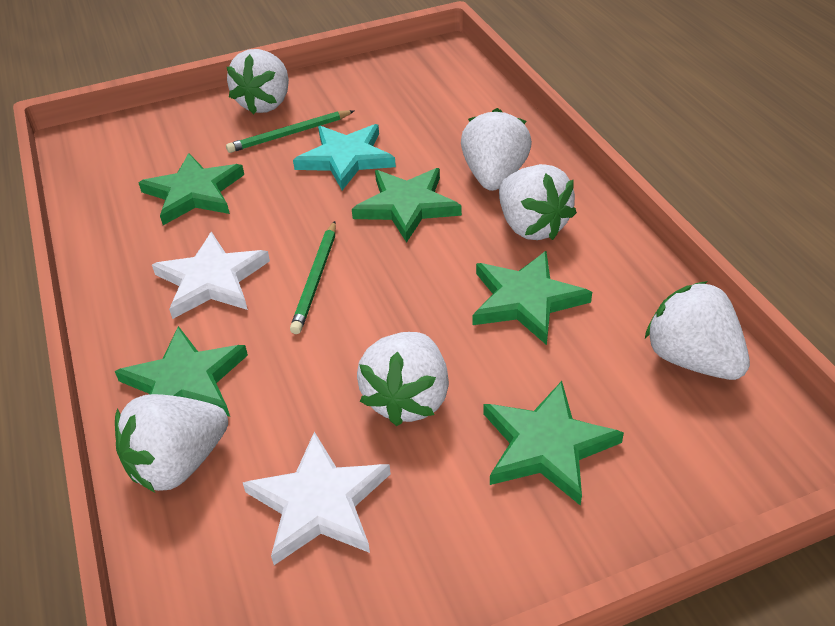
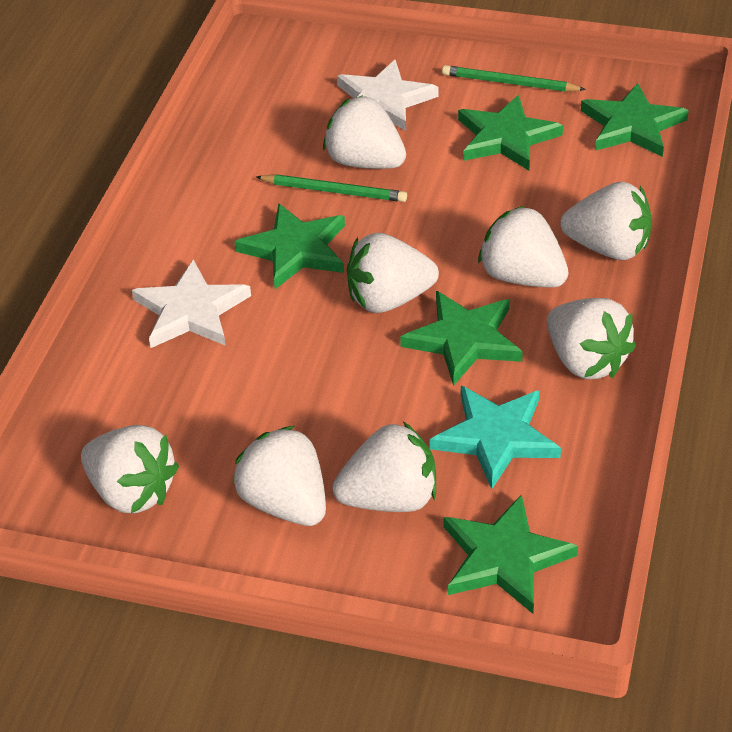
white strawberry: [115,394,228,492] [227,49,289,114] [357,332,449,426] [461,108,532,191] [499,164,577,240] [645,281,750,380] = 6 -> [81,425,179,513] [232,426,326,526] [323,95,406,169] [332,422,436,512] [347,233,439,313] [478,206,569,287] [547,298,636,379] [560,182,652,260] = 8

